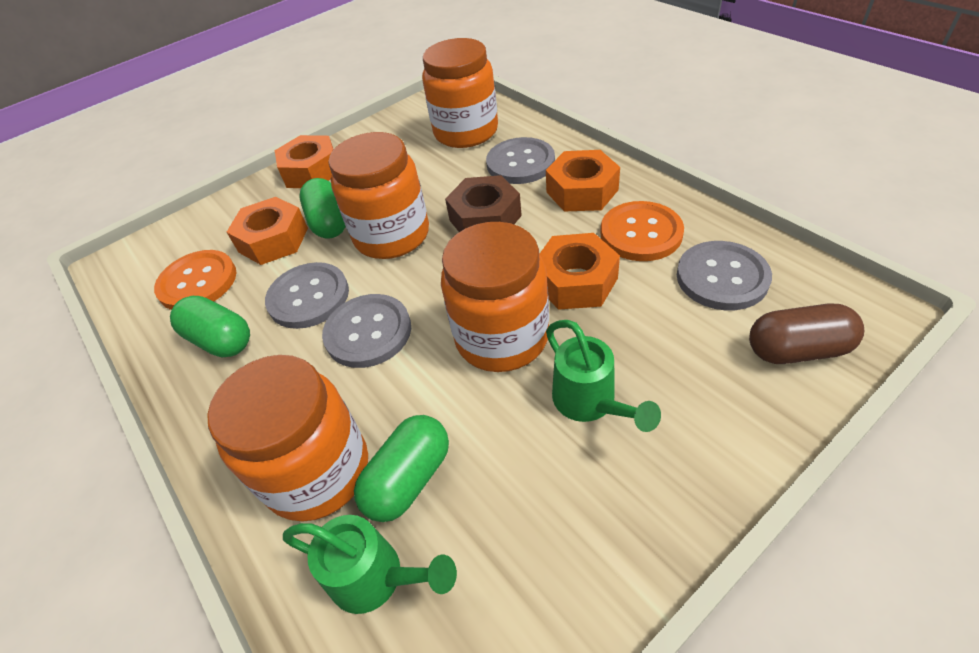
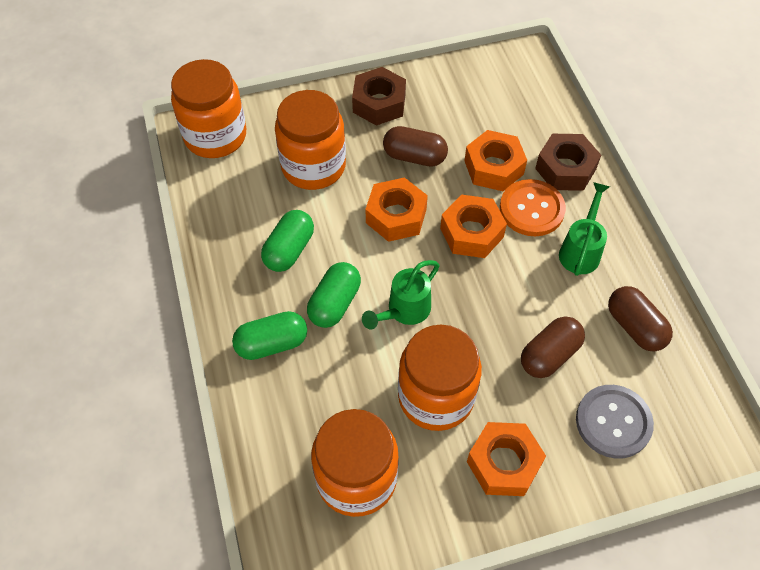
brown capsule: [749,304,864,364] = 1 -> [383,126,448,167] [521,316,585,378] [608,286,673,351] = 3
brown nut: [445,175,522,232] = 1 -> [352,67,406,126] [535,134,601,191] = 2
grey button: [265,262,349,329] [322,294,411,368] [486,137,555,184] [677,241,772,310] = 4 -> [576,385,654,459] = 1
orange button: [154,250,236,310] [600,201,684,261] = 2 -> [500,179,566,236] = 1

